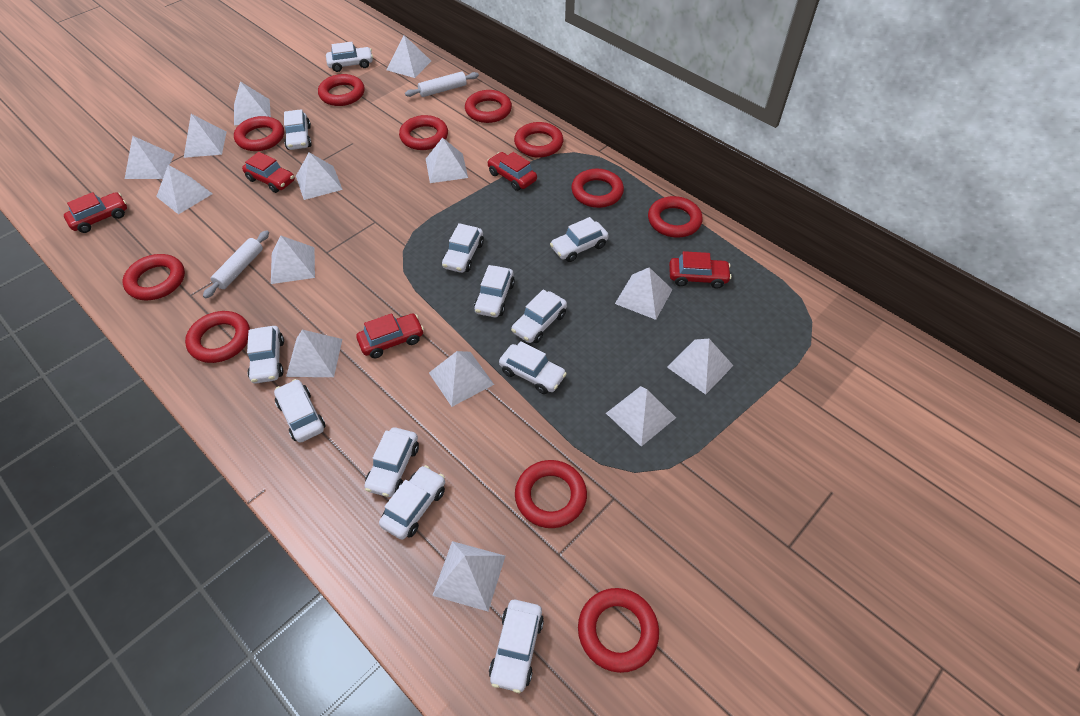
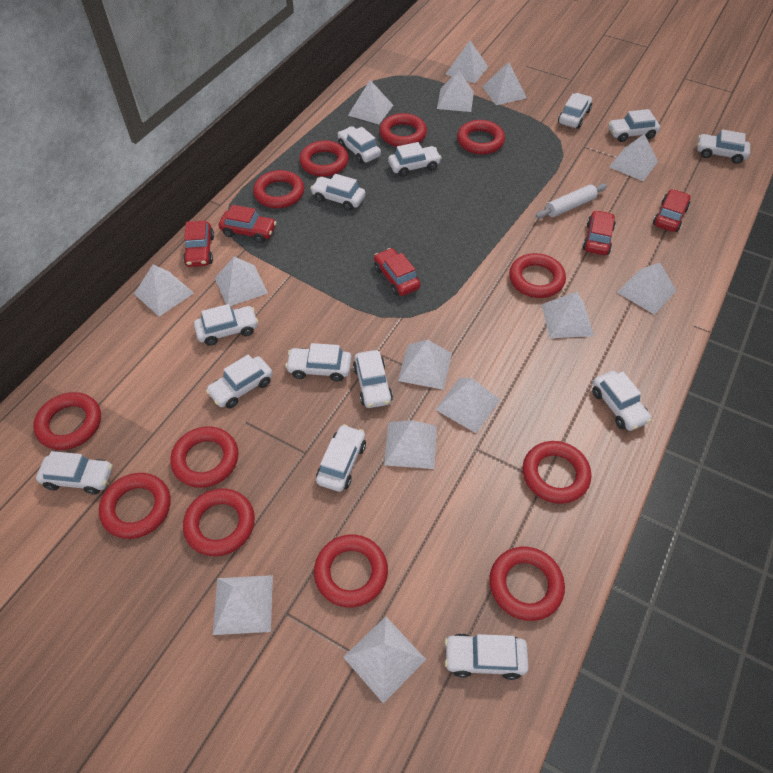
red ring: [123,254,185,300] [185,311,250,363] [234,116,284,151] [318,74,364,106] [399,115,448,150] [465,90,512,123] [514,122,563,158] [515,460,587,528] [571,169,624,208] [578,588,659,673] [648,196,703,238] = 11 -> [33,392,101,450] [99,473,171,539] [170,426,238,488] [183,488,255,556] [253,170,304,208] [299,140,349,177] [314,534,388,607] [379,113,427,147] [457,120,505,155] [489,547,565,621] [509,253,566,298] [523,441,591,504] = 12
white car: [247,326,284,383] [274,379,325,443] [284,109,312,150] [326,42,373,72] [364,427,419,497] [379,465,445,540] [442,223,484,273] [474,265,515,317] [489,600,544,693] [499,341,567,394] [511,290,567,343] [550,217,609,262] = 12 -> [36,451,113,494] [194,304,258,346] [206,354,273,409] [285,343,352,382] [310,174,366,211] [316,424,366,492] [338,126,381,164] [353,350,393,408] [388,142,442,177] [445,633,529,680] [558,93,592,129] [592,371,652,431] [608,109,660,142] [697,129,750,164] = 14
white rolling pin: [203,230,269,298] [405,71,479,97] = 2 -> [535,184,607,218] = 1

